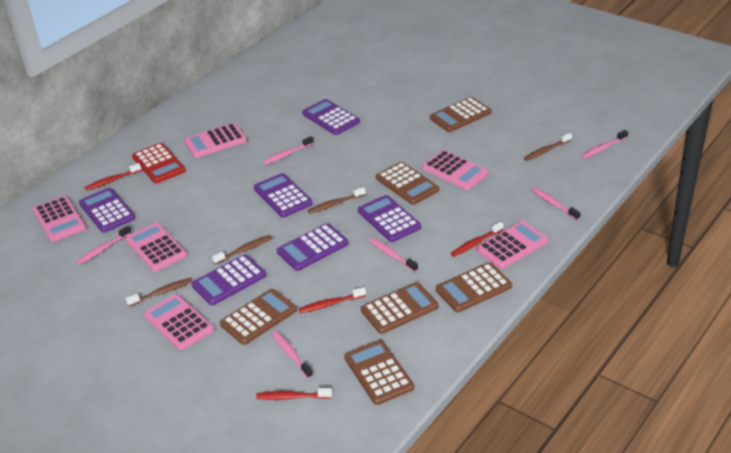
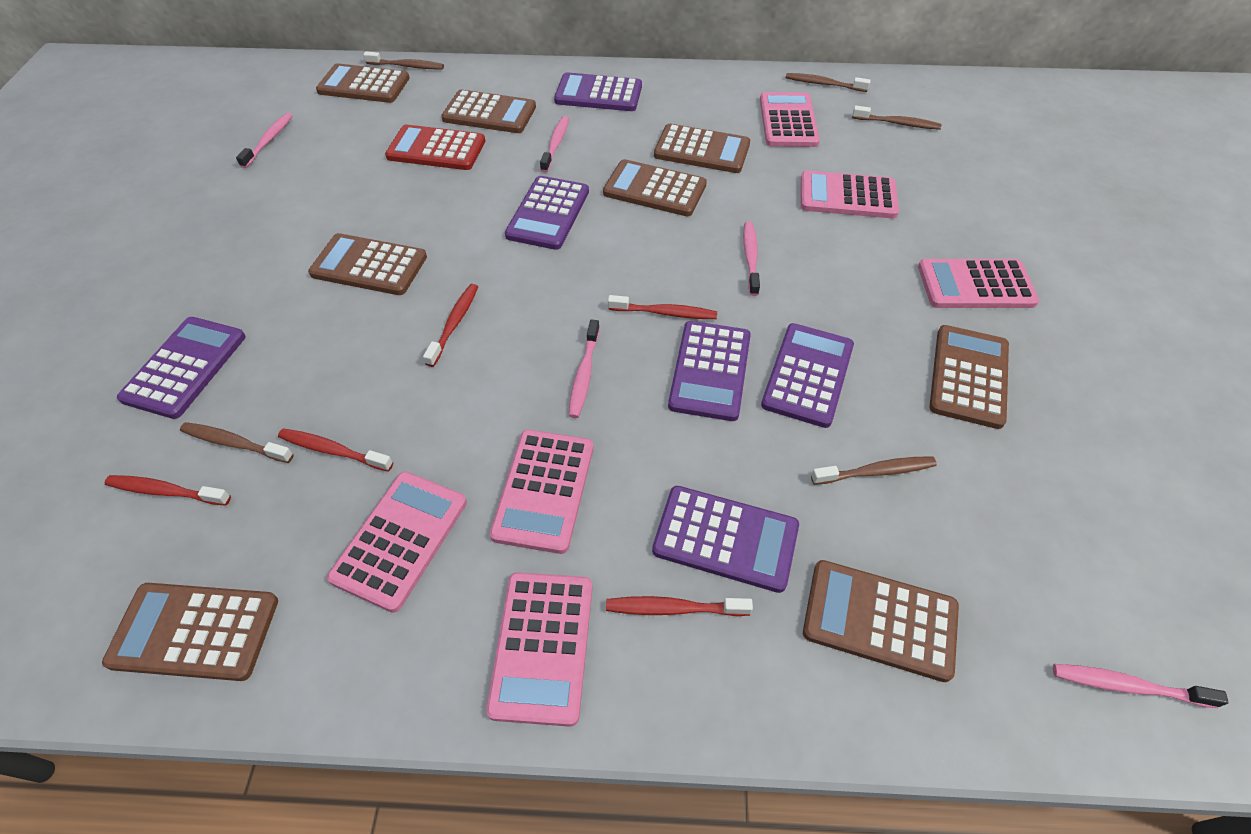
brown calculator: [220,289,297,345] [344,340,414,405] [361,282,439,334] [376,162,439,205] [430,97,491,132] [436,262,512,312] = 6 -> [102,583,278,681] [308,233,427,295] [316,63,410,103] [441,90,536,133] [603,159,707,217] [654,124,750,173] [803,560,959,682] [929,325,1009,429] = 8
brown toothbrush: [126,278,192,306] [212,235,272,264] [308,187,366,214] [524,133,572,161] = 4 -> [180,422,294,463] [363,52,444,70] [786,73,871,92] [811,456,937,485] [852,106,941,130] = 5
pink toothbrush: [76,226,132,265] [263,136,314,165] [272,331,313,379] [369,238,418,272] [531,187,581,220] [581,130,628,159] = 6 -> [236,113,293,168] [540,116,569,172] [568,320,600,418] [743,221,760,296] [1053,664,1229,708] = 5
red toothbrush: [84,163,142,191] [256,388,332,400] [299,287,366,313] [451,222,503,257] = 4 -> [105,475,231,506] [278,428,393,472] [423,284,478,367] [606,596,753,616] [608,295,717,319] = 5

